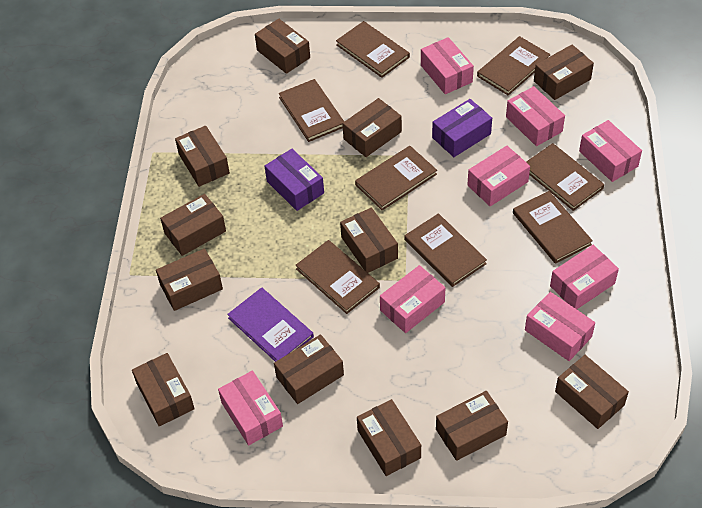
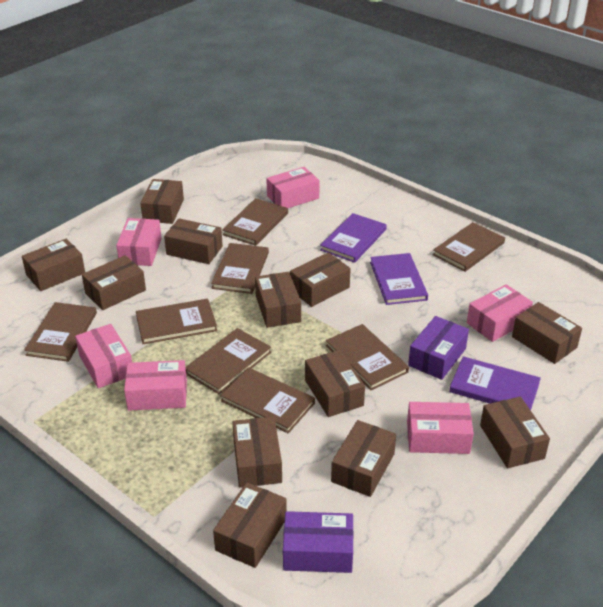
pink box: [218,370,283,445] [380,265,445,333] [421,37,474,94] [467,146,530,206] [506,86,565,146] [525,292,595,361] [550,245,619,309] [579,120,642,182] = 8 -> [75,324,132,388] [116,218,162,266] [124,360,187,411] [266,167,320,208] [407,402,474,454] [467,284,533,342] = 6
purple book: [227,287,314,362] = 1 -> [320,213,387,263] [370,253,428,305] [449,356,541,410] = 3

